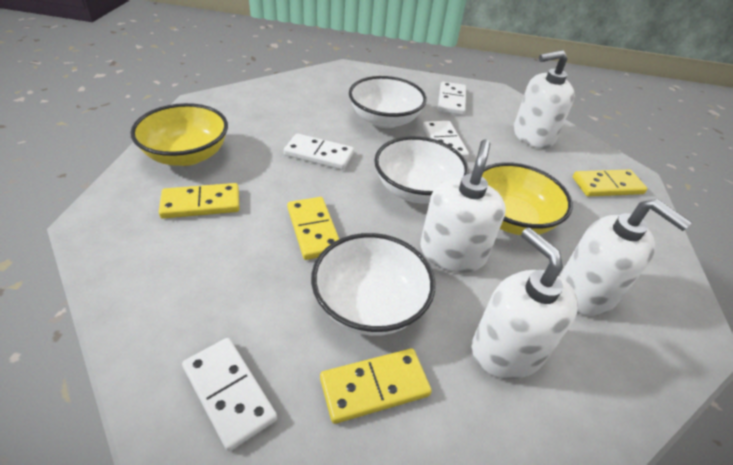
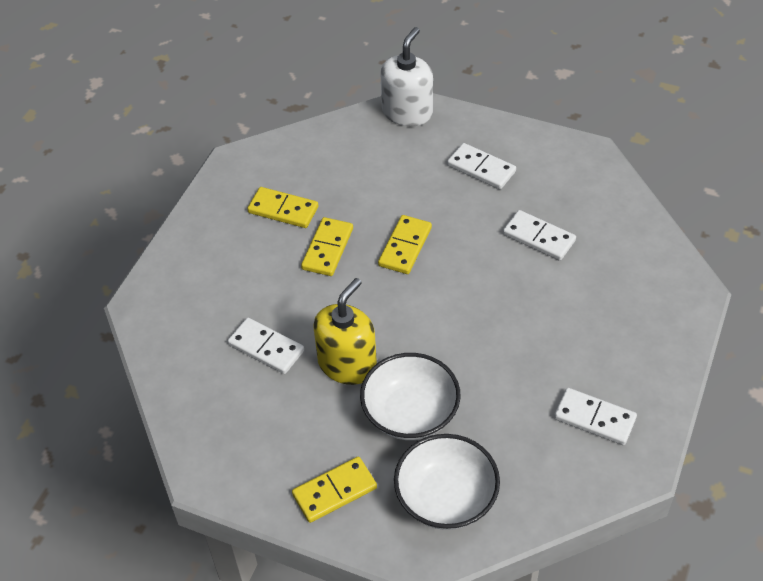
white bowl: [311,233,435,336] [349,76,427,128] [374,136,469,203] = 3 -> [360,353,461,440] [394,434,500,530] = 2
white soap dispenser: [420,139,506,273] [471,228,578,380] [514,50,575,149] [559,199,692,316] = 4 -> [381,27,433,126] = 1
yellow bowl: [130,103,228,166] [482,162,573,235] = 2 -> none = 0
yellow soap dispenser: none = 0 -> [313,278,377,385] = 1

